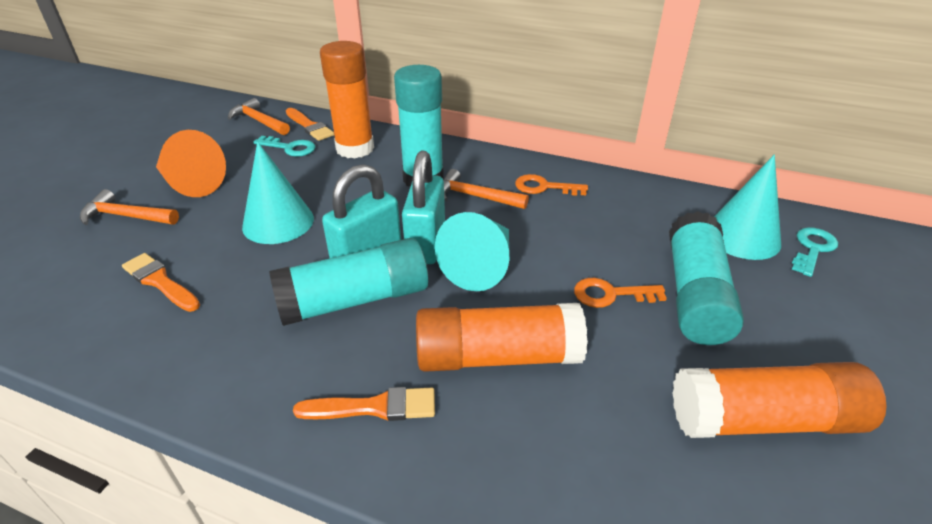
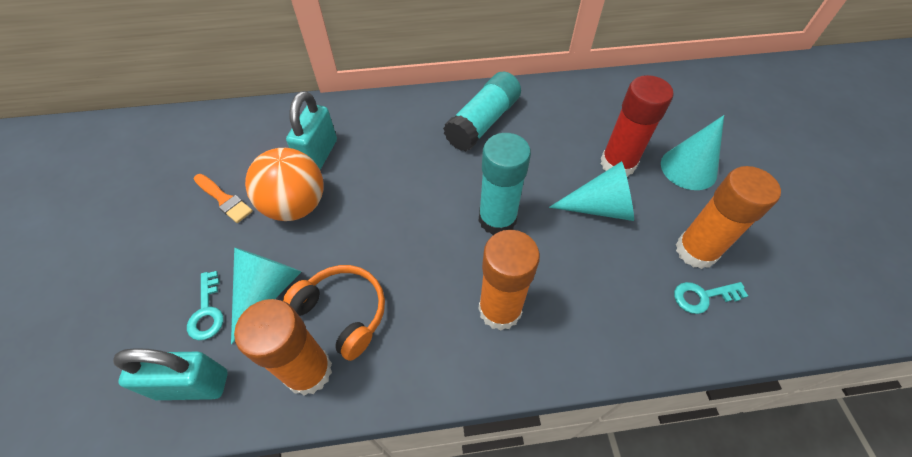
orange ball: none = 0 -> [245,148,324,221] = 1
orange brush: [122,253,200,312] [286,108,334,141] [293,387,435,421] = 3 -> [194,174,253,223] = 1
orange cone: [156,130,226,197] = 1 -> none = 0
orange hammer: [80,189,179,225] [228,98,290,135] [443,169,529,209] = 3 -> none = 0
orange headphones: none = 0 -> [283,265,385,361] = 1
orange key: [515,174,588,196] [574,278,667,308] = 2 -> none = 0
red glue stick: none = 0 -> [600,75,673,177] = 1
turquoise glue stick: [269,238,428,326] [394,65,444,187] [669,211,744,345] = 3 -> [443,71,521,151] [479,133,531,235] = 2

